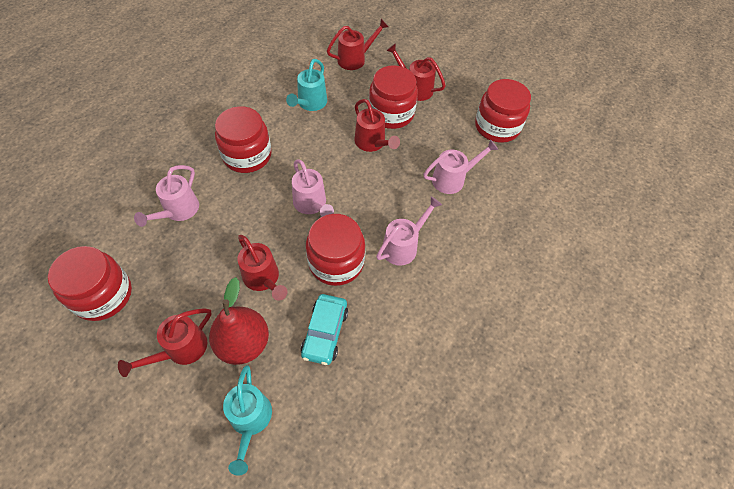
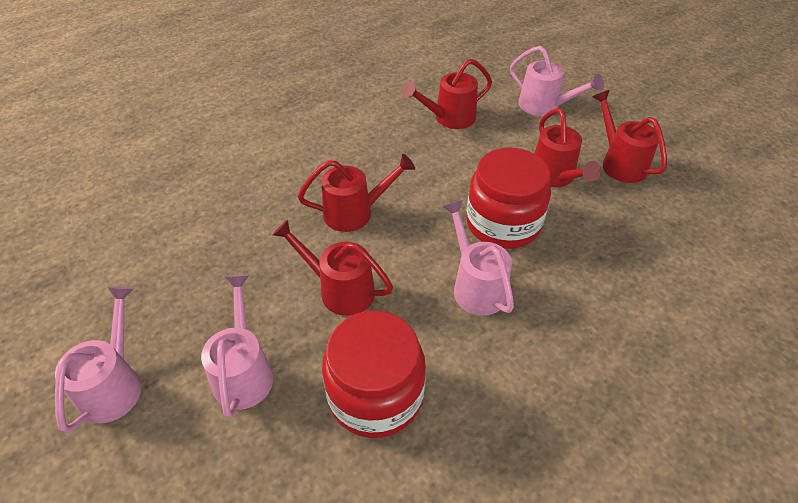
red jar: [48,246,132,321] [215,106,272,173] [306,214,365,286] [369,65,418,129] [475,79,531,143] = 5 -> [322,311,426,438] [466,148,551,249] = 2
red pear: [209,277,269,365] = 1 -> none = 0
turquoise car: [301,294,348,365] = 1 -> none = 0
turquoise watering can: [223,365,272,476] [286,59,327,111] = 2 -> none = 0

